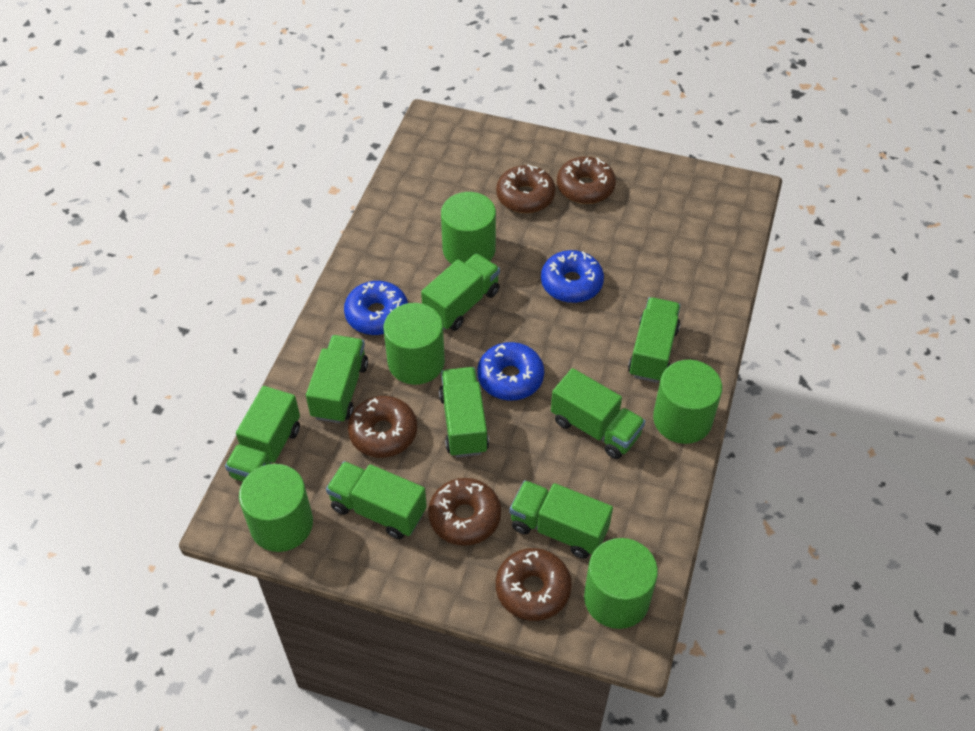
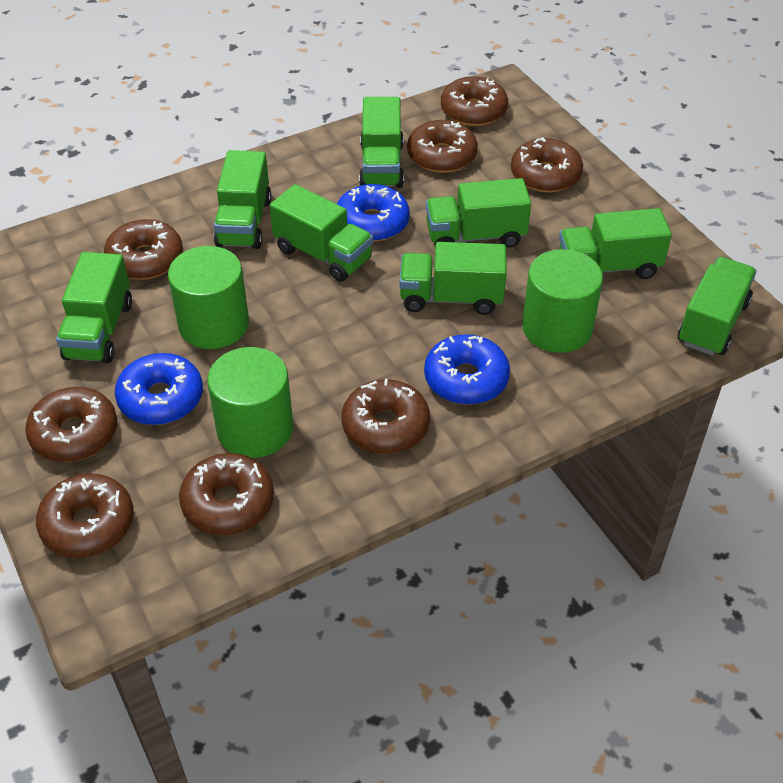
brown donut: [348,396,417,458] [428,478,501,546] [496,165,556,213] [496,548,572,621] [557,157,616,204] = 5 -> [25,387,117,462] [36,474,134,558] [104,219,183,280] [179,453,274,535] [342,379,430,454] [407,120,478,173] [441,76,508,126] [511,137,583,193] = 8
green cylinder: [239,464,313,552] [384,303,445,385] [441,192,496,264] [584,538,658,629] [653,360,722,444] = 5 -> [168,246,249,349] [207,347,293,458] [522,249,603,353] = 3

